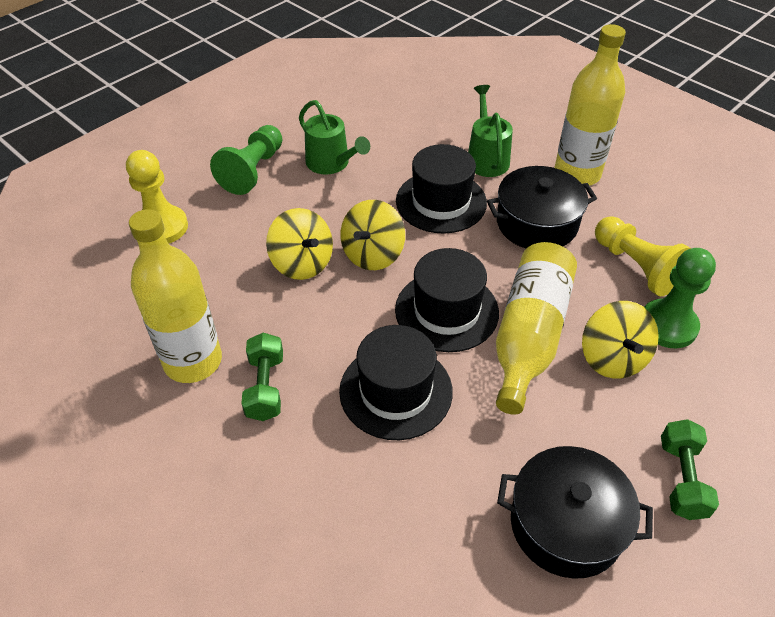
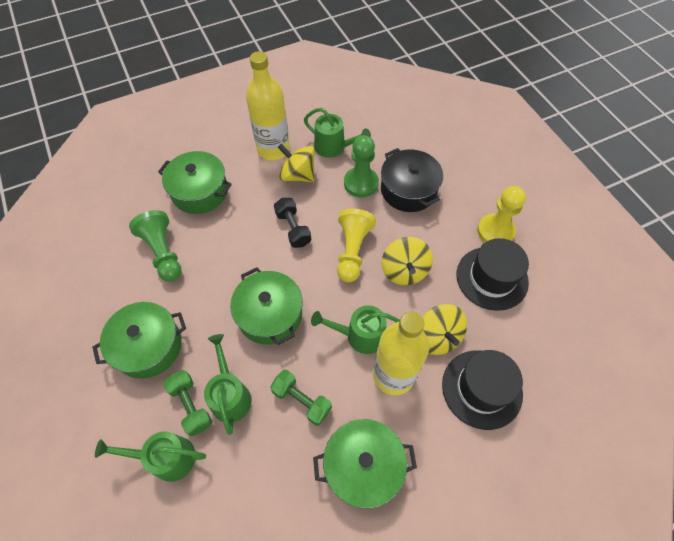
black dumbbell: none = 0 -> [274,198,311,248] = 1
black hat: [339,325,453,440] [395,248,499,352] [396,144,487,234] = 3 -> [442,350,523,430] [457,238,529,311] = 2
black pot: [487,166,597,248] [497,446,653,579] = 2 -> [381,148,443,212] = 1
green pot: none = 0 -> [92,302,186,379] [158,151,232,214] [230,267,302,345] [313,419,417,509] = 4
green watering can: [299,100,370,174] [468,85,513,177] = 2 -> [95,431,206,482] [204,334,252,435] [304,108,371,158] [311,305,400,354] = 4
yellow bottle: [129,209,222,383] [496,242,577,415] [554,24,626,186] = 3 -> [246,51,290,160] [373,311,429,395] = 2

